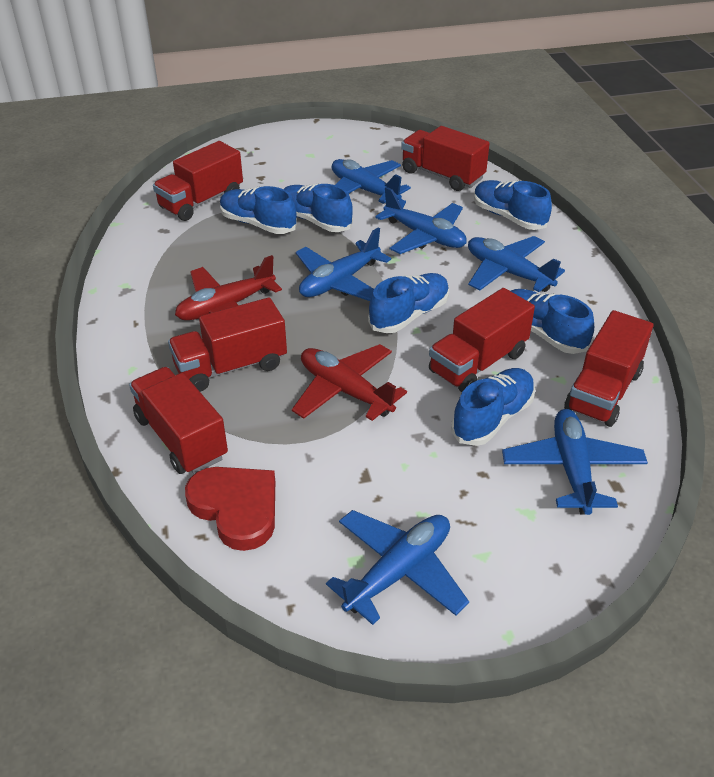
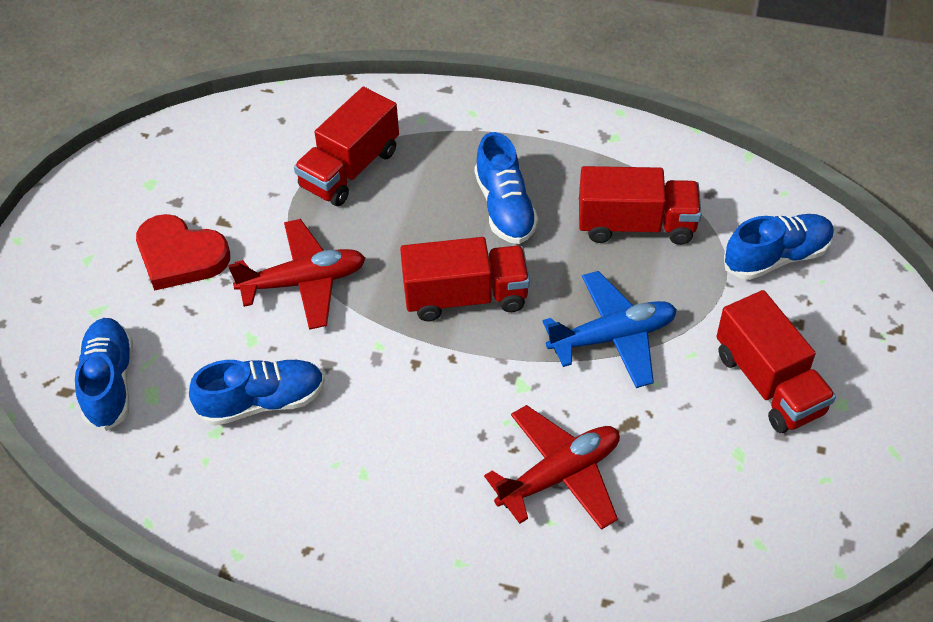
blue plane: [296,228,391,301] [326,510,469,625] [332,159,411,204] [375,187,467,254] [468,236,565,292] [502,409,648,515] = 6 -> [543,271,677,388] = 1
blue shoe: [220,186,297,234] [284,183,353,232] [368,273,449,334] [451,368,535,446] [474,180,552,230] [511,289,594,354] = 6 -> [75,318,133,431] [189,360,325,426] [475,132,538,244] [724,214,834,280] = 4
red truck: [129,367,228,474] [153,141,243,221] [168,298,287,392] [401,126,490,191] [429,288,535,392] [564,310,653,427] = 6 -> [294,87,399,206] [400,237,530,321] [579,166,702,245] [716,290,836,433] = 4

